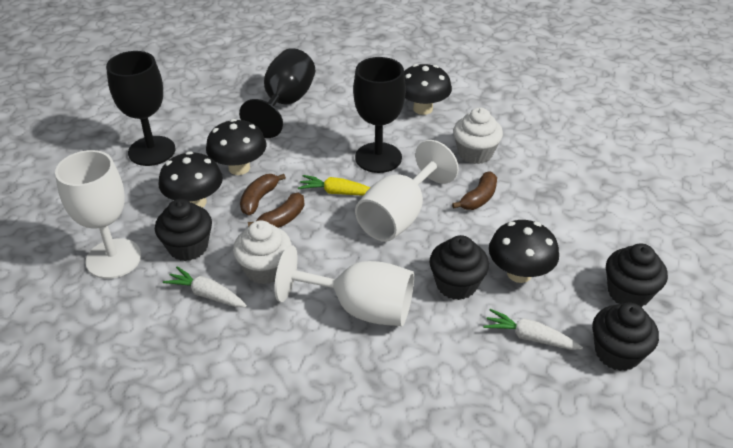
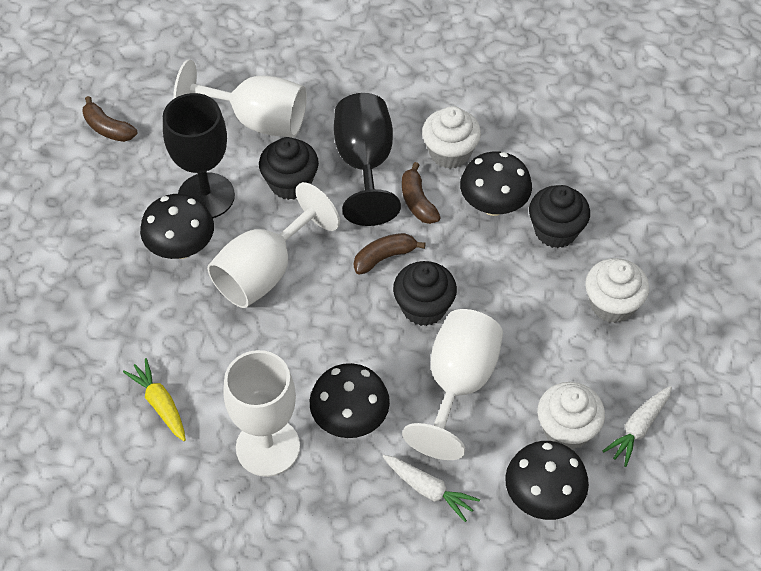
black cupcake: [155,199,212,261] [429,235,489,300] [592,303,659,371] [606,244,668,307] = 4 -> [259,137,319,200] [393,261,457,326] [529,185,590,248] = 3
black goblet: [106,51,175,166] [239,48,315,138] [353,57,406,173] = 3 -> [163,93,235,218] [334,93,401,226] = 2
white cupcake: [233,220,292,284] [453,107,503,164] = 2 -> [422,106,481,169] [537,382,605,450] [585,258,649,323] = 3
white goblet: [55,150,141,279] [274,245,414,326] [355,140,459,242] = 3 -> [173,59,307,137] [207,182,340,308] [223,350,300,477] [402,309,503,460] = 4

